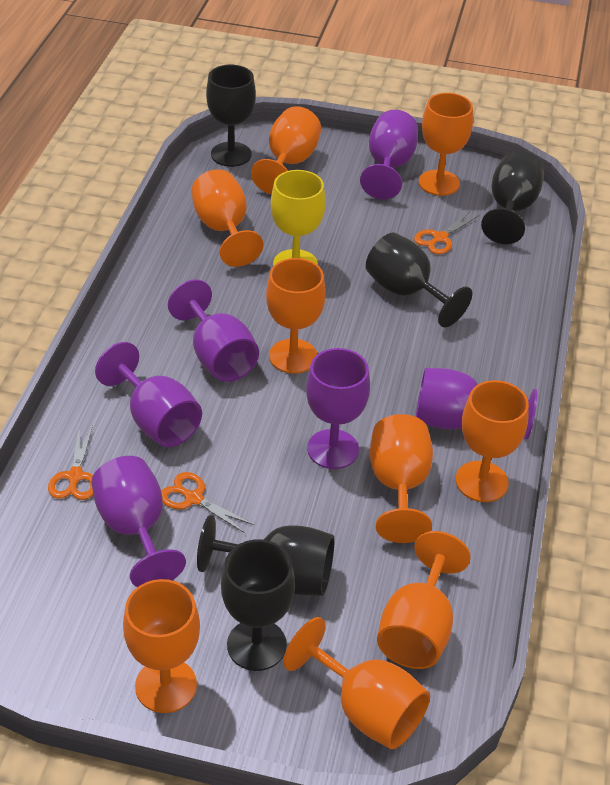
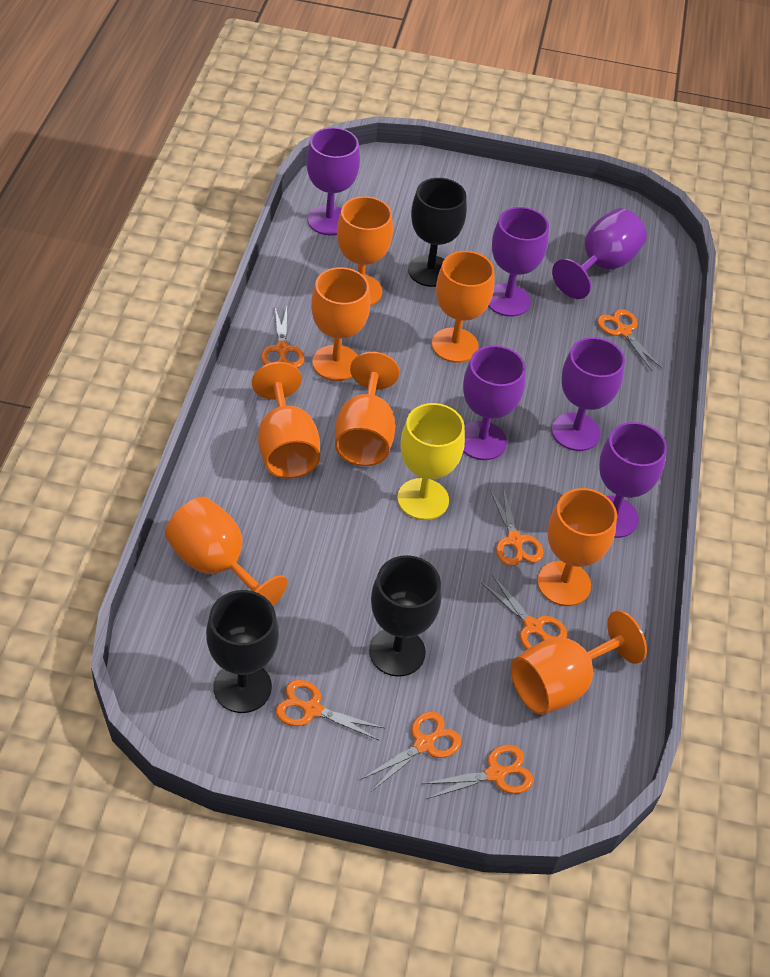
black goblet: [197,515,334,596] [206,65,256,167] [221,539,295,671] [366,233,472,327] [481,151,543,244] = 5 -> [206,590,279,713] [369,555,441,677] [408,178,467,287] = 3
orange goblet: [123,579,200,713] [191,169,263,267] [251,106,321,194] [266,258,326,374] [283,617,430,749] [370,414,433,543] [377,531,471,669] [419,93,473,196] [456,380,529,502] = 9 -> [165,497,288,606] [252,362,320,479] [311,267,371,381] [335,352,399,466] [337,196,393,306] [432,251,494,363] [511,610,647,715] [537,488,617,606] = 8
orange scissors: [48,425,93,500] [161,472,254,534] [414,211,479,254] = 3 -> [261,307,305,368] [275,680,384,741] [362,711,461,792] [422,745,533,799] [481,575,567,650] [490,487,543,566] [597,309,662,371] = 7

